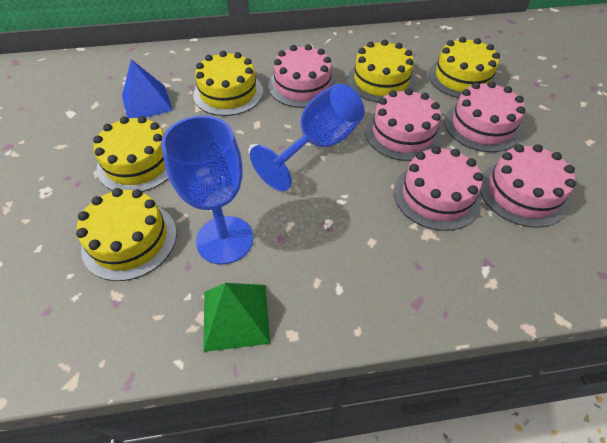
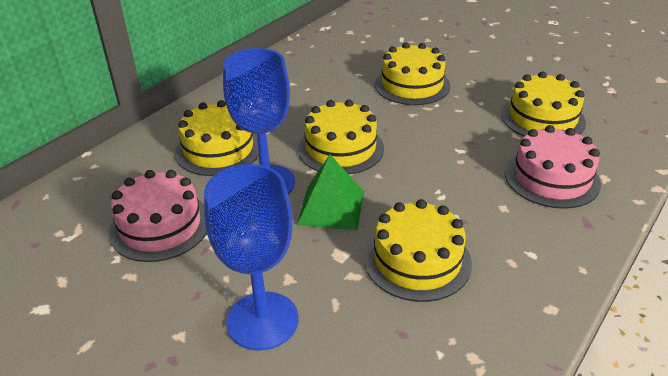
blue pyramid: [122,59,173,119] = 1 -> none = 0
pink cake: [269,44,337,108] [365,88,442,161] [394,146,483,231] [444,81,525,152] [480,144,576,228] = 5 -> [109,170,207,262] [505,125,601,209] = 2

